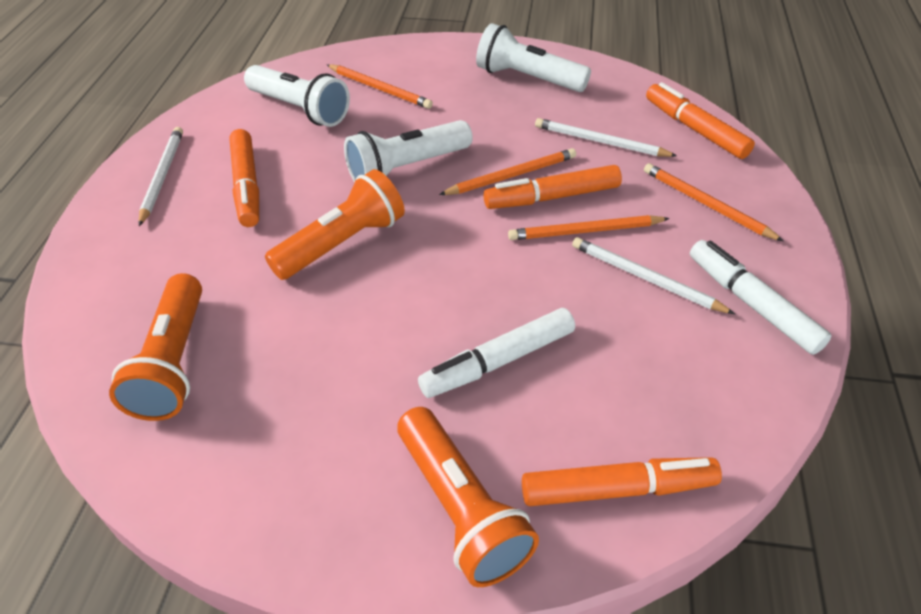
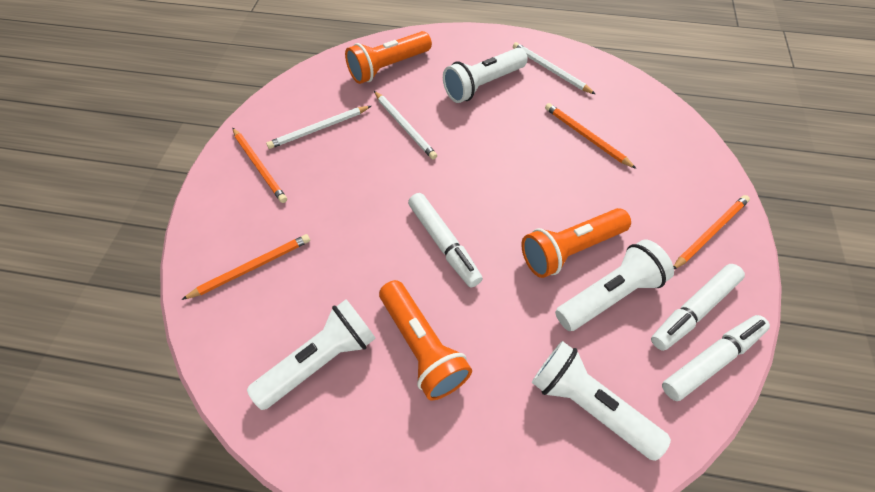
orange marker: [229,129,259,227] [484,165,622,209] [522,457,722,506] [646,82,755,159] = 4 -> none = 0
white flashlight: [244,65,350,127] [344,120,473,182] [476,23,591,92] = 3 -> [247,299,376,410] [443,48,528,103] [532,341,671,461] [555,239,674,331] = 4
white marker: [418,308,575,398] [690,240,832,355] = 2 -> [408,193,483,288] [651,264,745,351] [662,315,770,401] = 3

